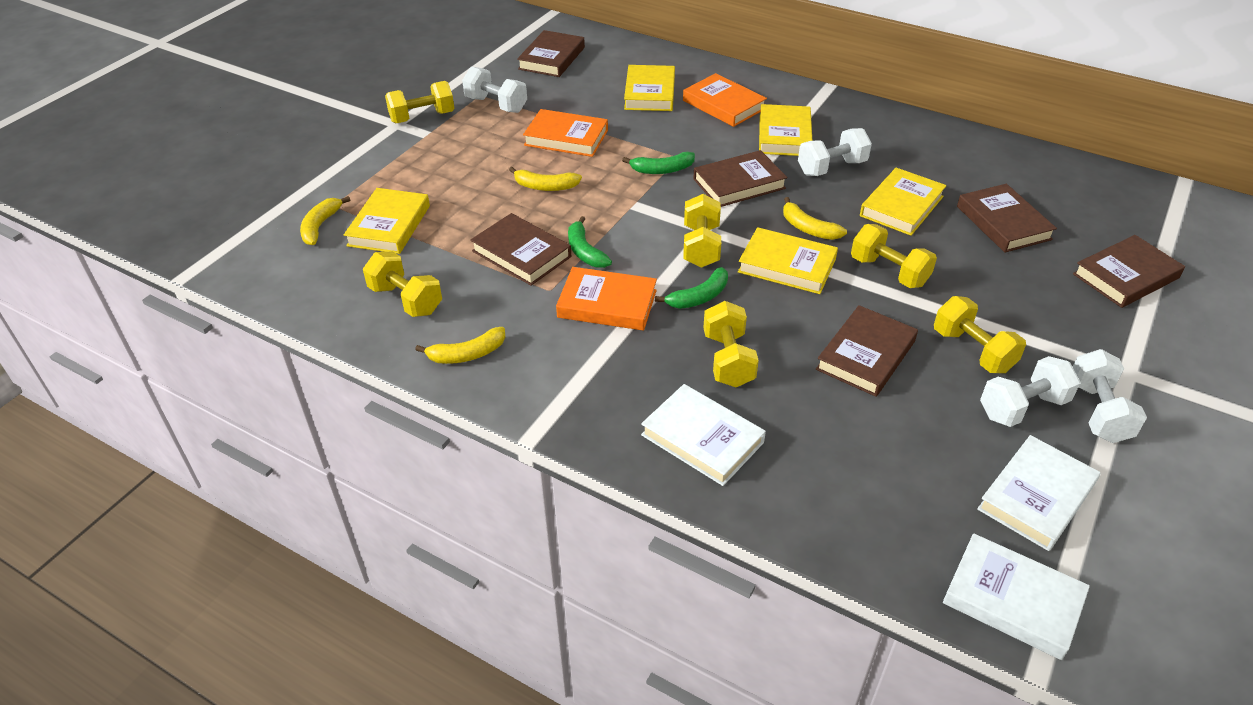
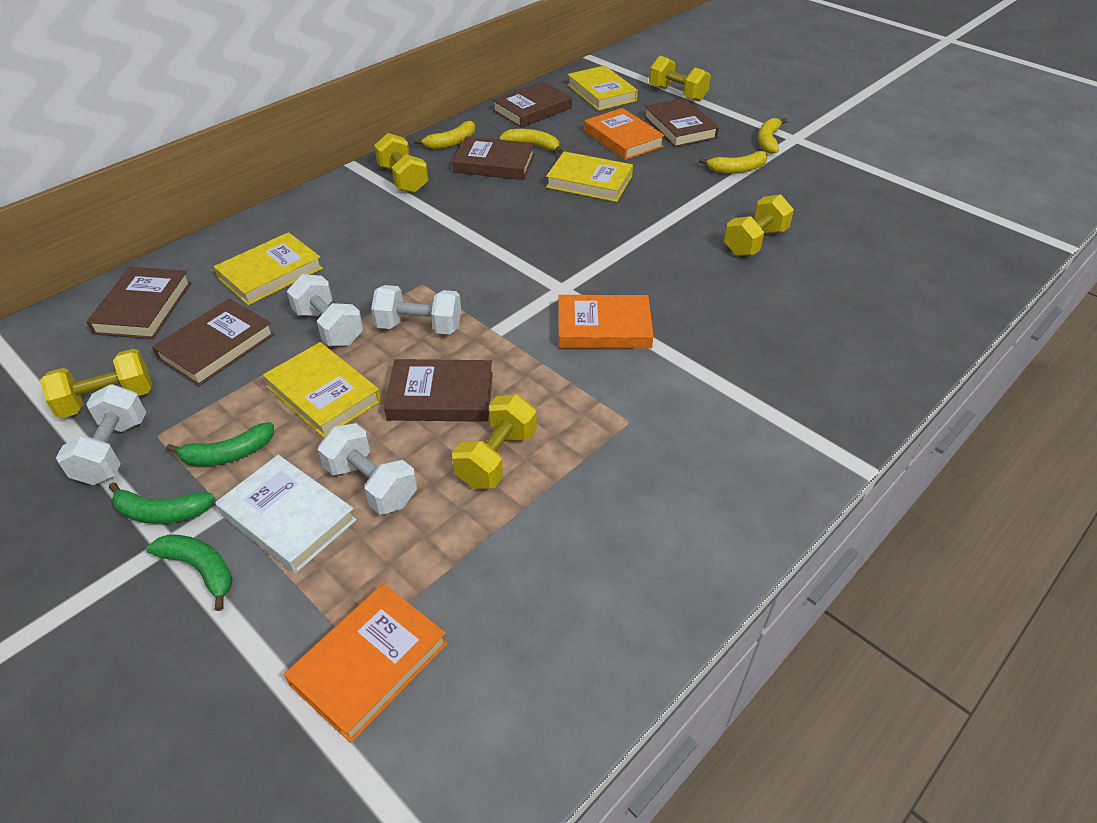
white book: [641,384,766,486] [943,533,1090,660] [977,435,1101,551] = 3 -> [215,455,357,573] = 1
yellow book: [344,188,430,254] [624,65,675,111] [738,227,838,294] [759,104,812,156] [860,168,947,236] = 5 -> [214,232,323,305] [263,342,381,438] [546,151,633,202] [567,65,638,111] = 4
yellow dumbbell: [363,252,442,317] [385,81,455,124] [683,194,721,268] [703,301,759,387] [851,224,937,288] [934,296,1026,373] = 6 -> [40,349,152,418] [374,133,428,193] [452,394,537,489] [649,56,711,102] [724,194,794,256] = 5

